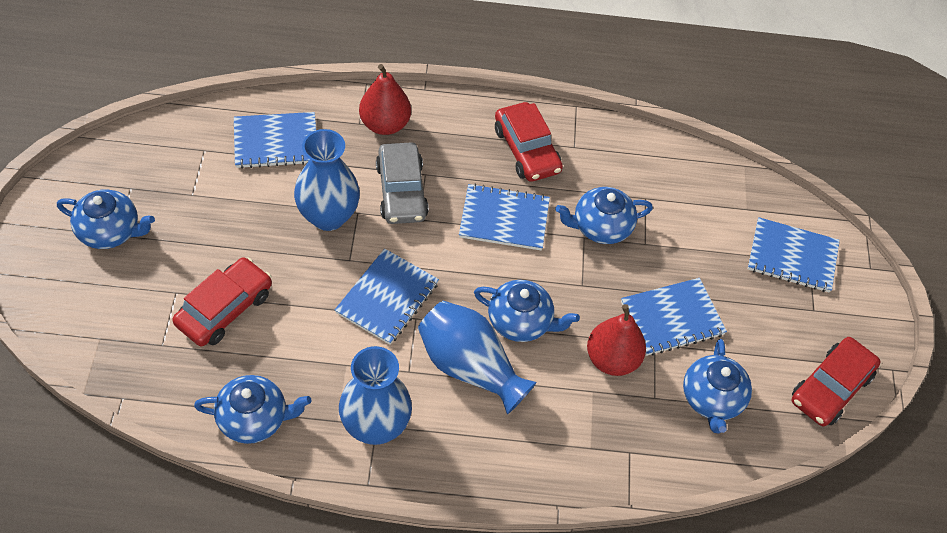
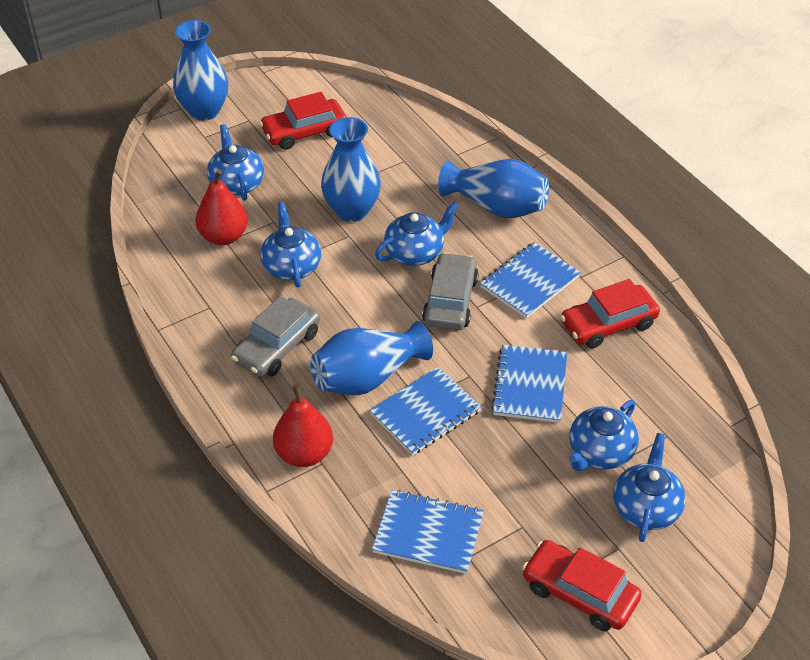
blue notebook: [234,112,316,169] [335,249,439,345] [459,184,550,250] [621,278,727,356] [748,217,840,293] = 5 -> [369,367,481,456] [372,490,484,574] [480,242,581,318] [491,345,567,423] = 4
blue vase: [294,129,360,231] [339,346,412,445] [418,301,537,414] = 3 -> [173,20,228,121] [310,321,433,396] [321,117,381,222] [438,159,549,218] = 4
grey car: [376,142,429,224] = 1 -> [231,296,320,377] [422,253,479,330] = 2

